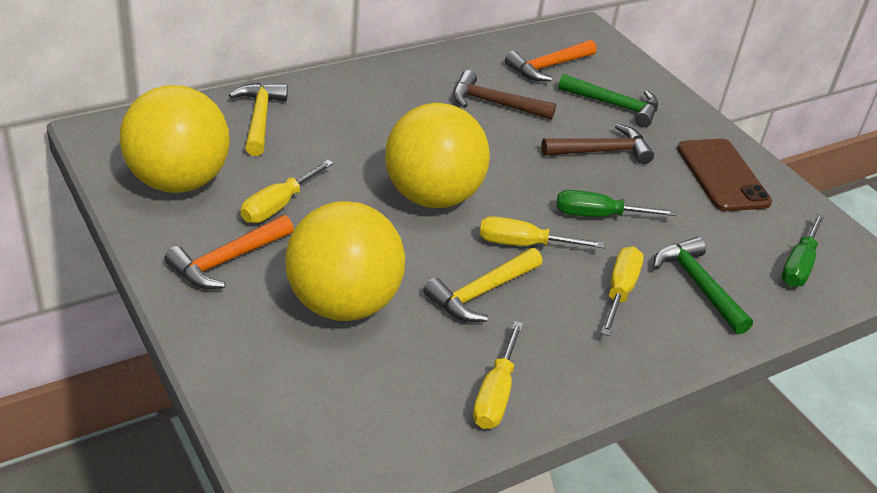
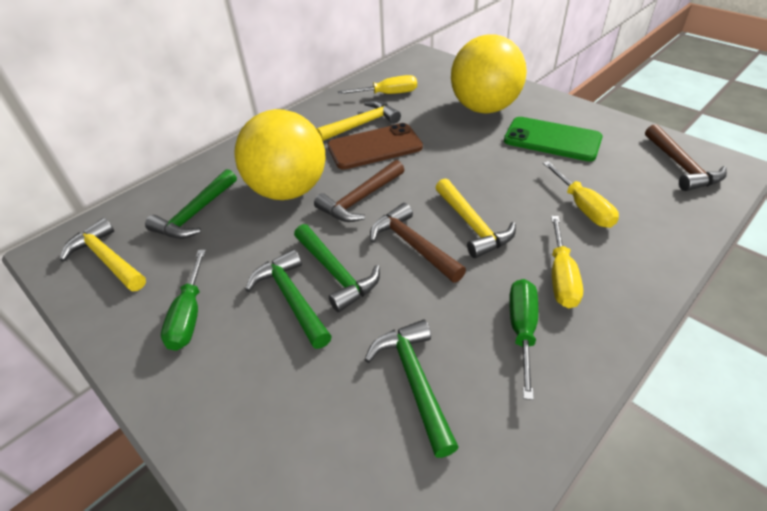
brown hammer: [453,70,556,120] [541,124,654,164] = 2 -> [314,160,404,222] [370,203,466,283] [645,124,727,191] = 3
green hammer: [558,74,658,127] [654,237,753,334] = 2 -> [145,169,237,239] [245,249,332,349] [294,224,380,312] [365,319,459,458] = 4
green phone: none = 0 -> [504,117,603,161] = 1
orange hammer: [164,215,294,289] [505,40,597,81] = 2 -> none = 0
yellow ball: [119,85,230,193] [285,201,405,321] [385,103,490,208] = 3 -> [234,109,325,200] [451,34,527,113] = 2
yellow hammer: [229,83,288,156] [423,248,543,322] = 2 -> [60,218,146,291] [316,101,401,141] [435,178,516,258] = 3
yellow screwdriver: [241,160,334,223] [473,321,523,429] [479,216,605,248] [601,247,644,336] = 4 -> [338,75,417,94] [543,161,619,228] [551,216,583,308] = 3

